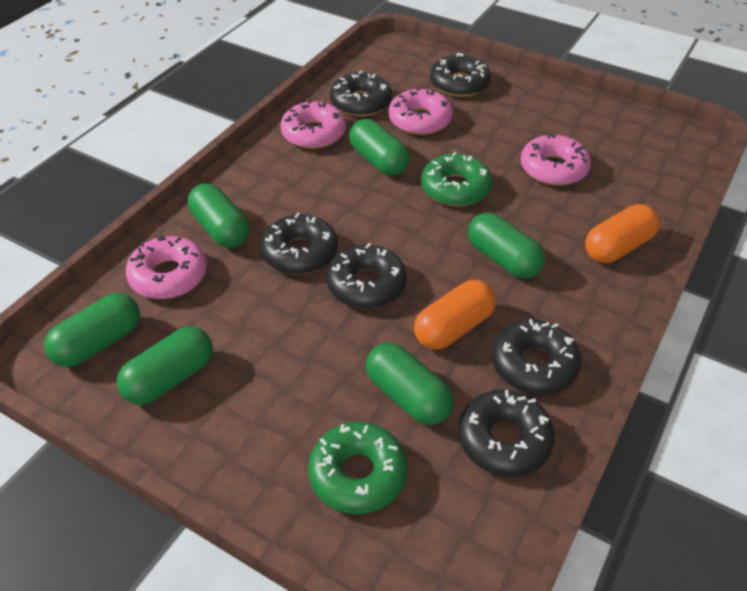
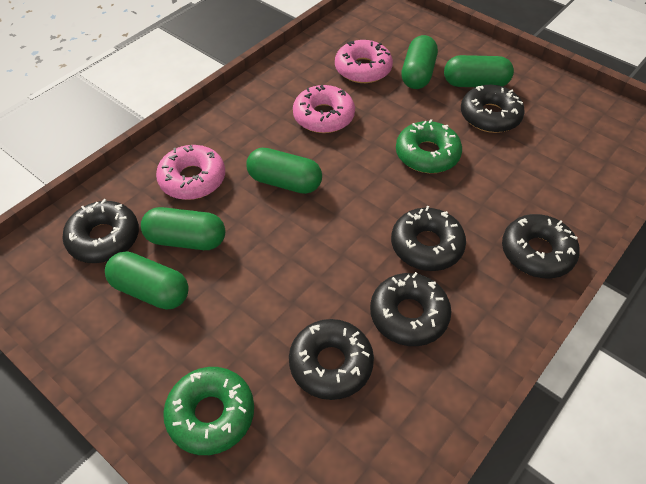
green capsule: [44,293,140,367] [117,327,213,405] [188,184,250,248] [349,119,410,176] [366,343,454,425] [468,212,545,279] = 6 -> [105,251,189,310] [141,207,225,250] [246,148,322,194] [401,35,438,89] [444,55,514,87] = 5
orange capsule: [414,280,496,350] [585,204,660,263] = 2 -> none = 0
pink donut: [126,235,207,299] [280,100,346,149] [389,87,453,135] [521,134,591,186] = 4 -> [156,145,225,200] [293,85,355,133] [335,40,393,83] = 3

